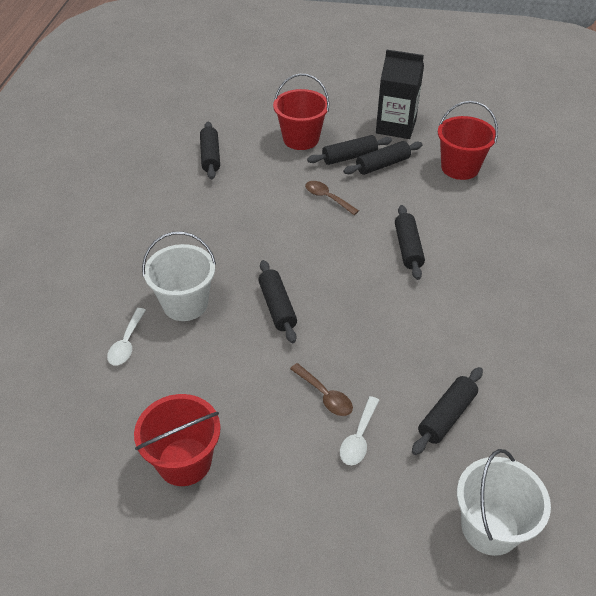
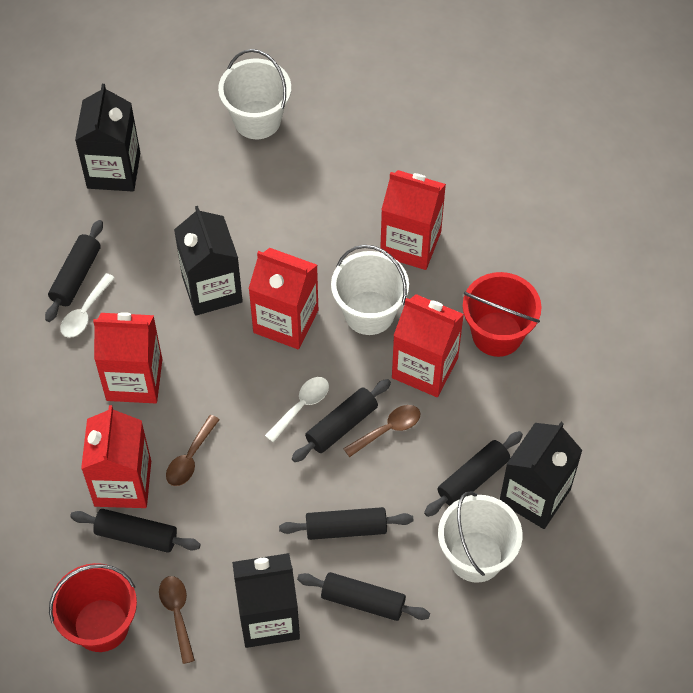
black carton: [376,50,424,139] = 1 -> [75,84,140,192] [174,206,243,316] [232,553,300,648] [500,422,583,529] = 4
brown spoon: [290,363,353,416] [305,181,359,215] = 2 -> [159,576,195,664] [166,415,220,486] [343,405,420,457] = 3
red bucket: [134,394,221,486] [273,74,329,150] [438,101,498,180] = 3 -> [49,563,137,652] [463,272,541,357] = 2
red carton: none = 0 -> [81,405,151,508] [93,312,162,403] [249,248,318,349] [380,170,446,270] [392,294,464,397] = 5
white bucket: [142,232,216,321] [457,449,551,556] = 2 -> [218,49,291,139] [331,245,409,335] [438,491,523,583] = 3

